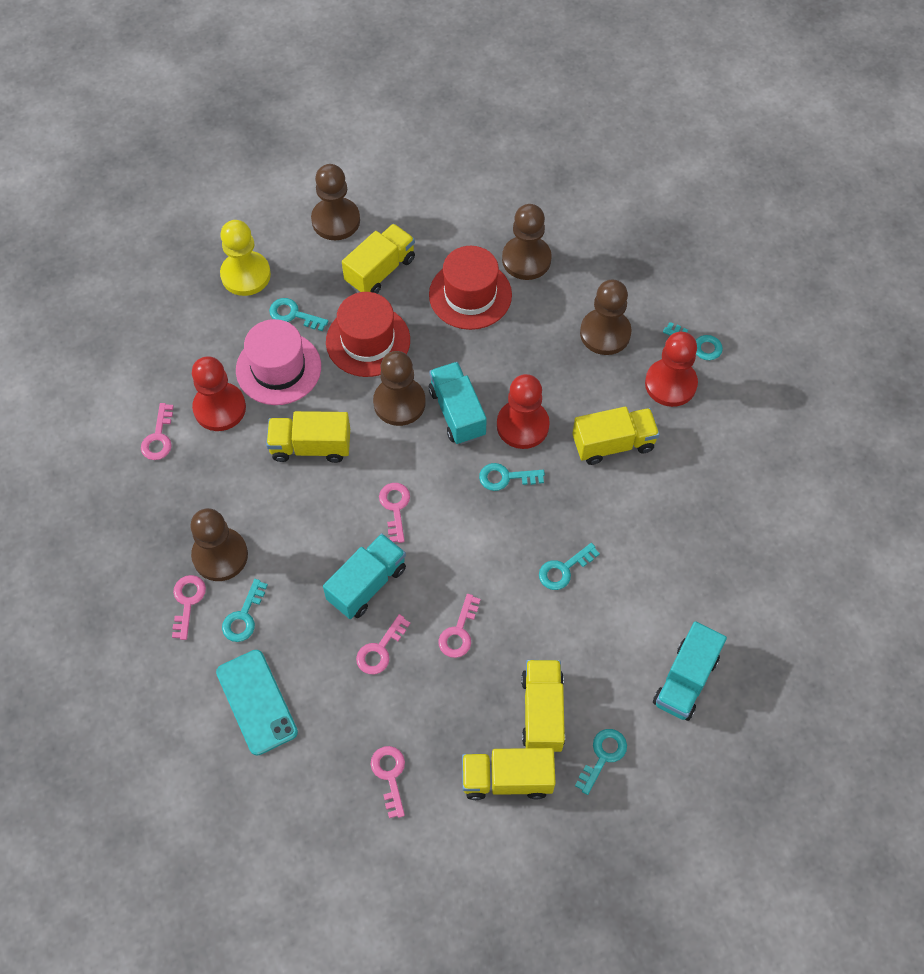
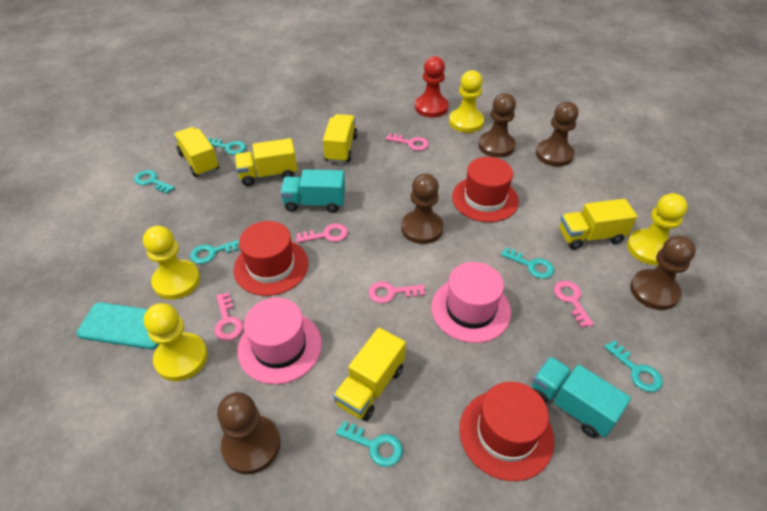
pink hat: [236,319,321,405] = 1 -> [237,298,322,384] [431,262,511,343] = 2
pink key: [141,403,173,460] [172,575,206,640] [356,614,410,674] [371,746,405,818] [379,483,410,543] [438,594,481,658] = 6 -> [214,292,243,341] [296,223,348,243] [368,281,425,303] [386,133,429,151] [554,281,594,328] = 5
red hat: [326,292,410,377] [429,246,512,330] = 2 -> [233,221,308,296] [452,157,519,222] [459,382,554,481] = 3
red pawn: [192,356,246,431] [497,374,550,449] [645,332,698,407] = 3 -> [415,56,449,117] = 1
turquoise truck: [323,533,406,619] [429,362,487,445] [653,621,727,721] = 3 -> [280,169,345,213] [532,356,631,438] = 2
yellow pawn: [220,220,271,296] = 1 -> [143,226,200,300] [144,303,208,381] [449,70,484,133] [627,193,688,265] = 4

